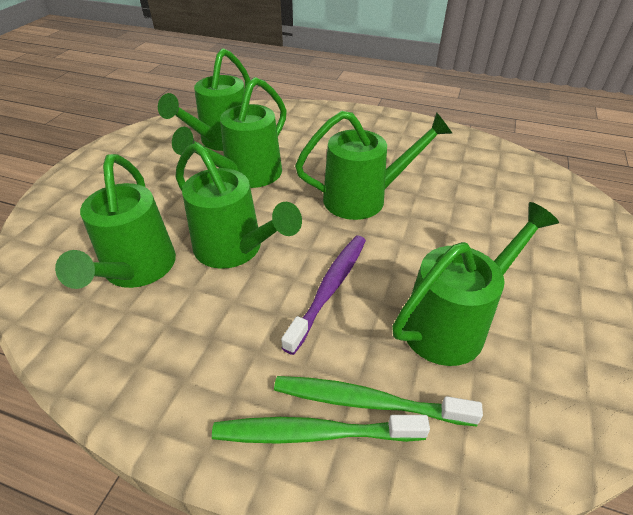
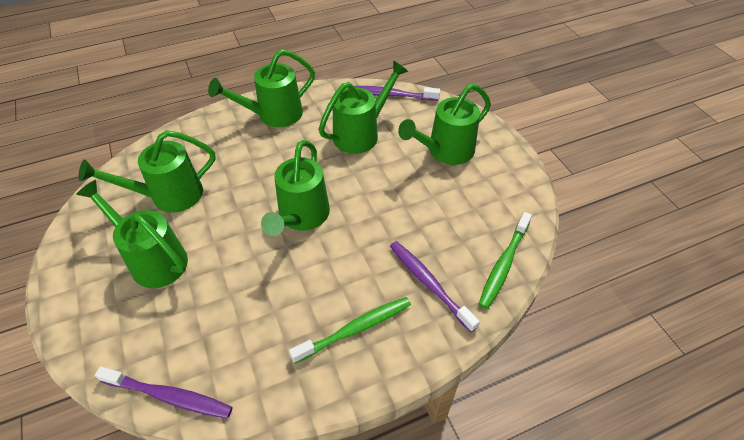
purple toothbrush: [281,236,366,355] = 1 -> [95,366,232,419] [354,86,440,101] [390,241,480,332] = 3

